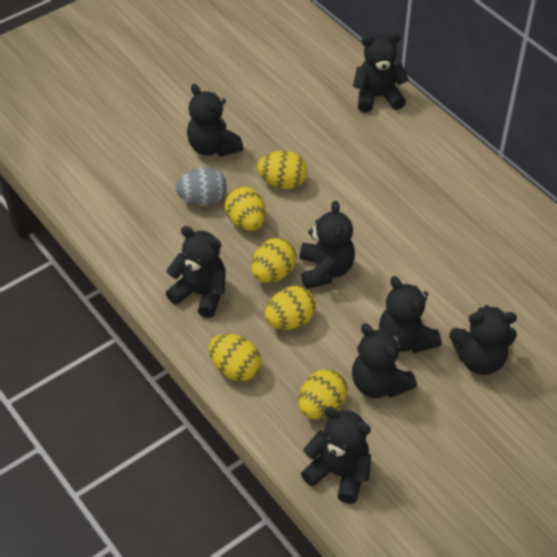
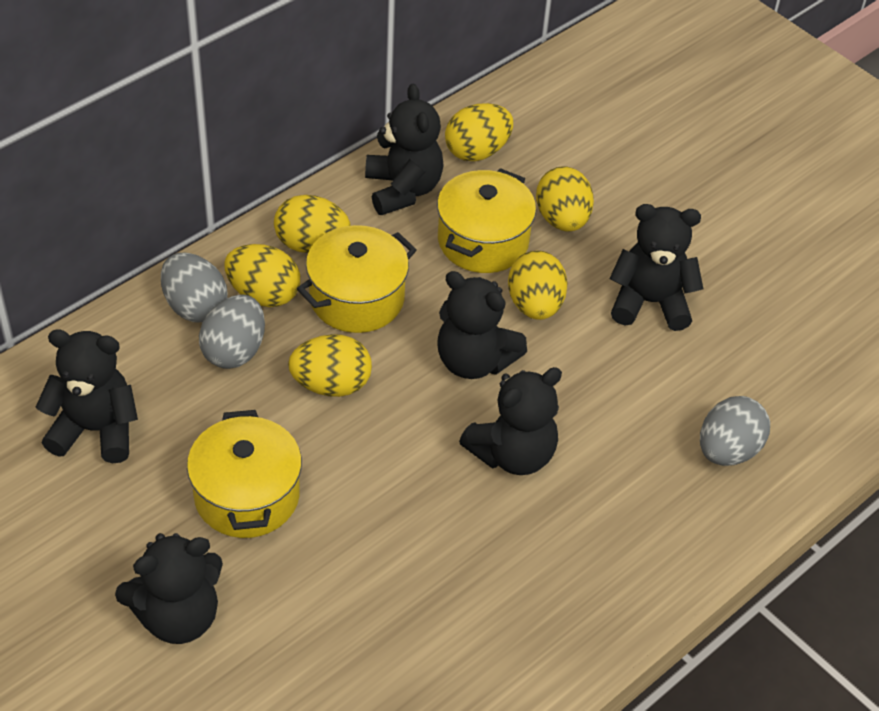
black teddy bear: [166,226,226,318] [187,84,243,157] [300,201,355,289] [301,407,371,504] [352,323,417,398] [353,33,409,113] [379,276,441,353] [449,305,517,375] = 8 -> [36,330,138,463] [115,533,223,644] [365,84,444,215] [437,271,527,379] [459,367,562,475] [609,204,703,331] = 6
grey egg: [176,167,227,206] = 1 -> [161,253,228,322] [199,294,265,369] [700,396,770,466] = 3
yellow pot: none = 0 -> [187,410,302,538] [297,225,416,333] [437,168,536,273] = 3

